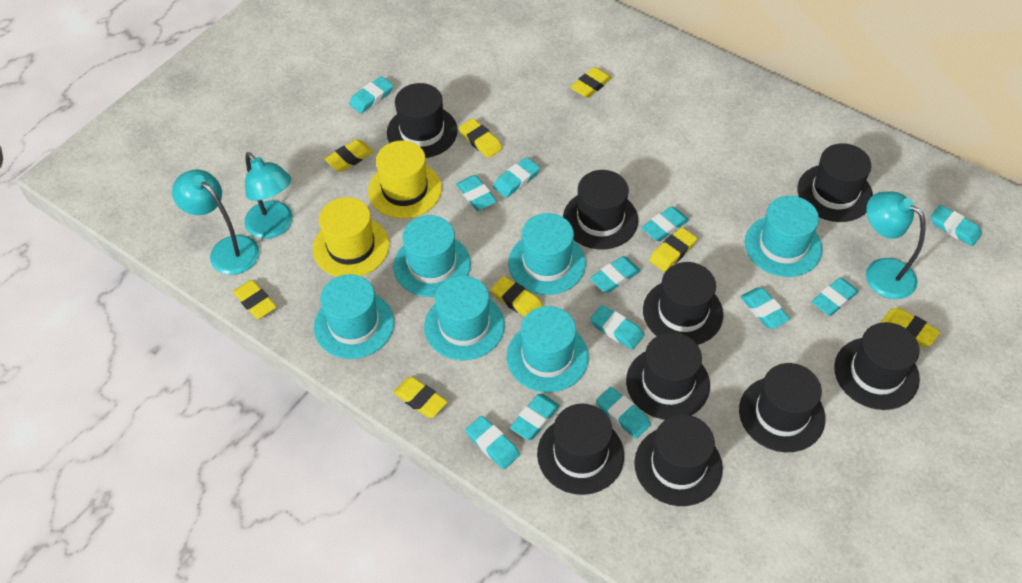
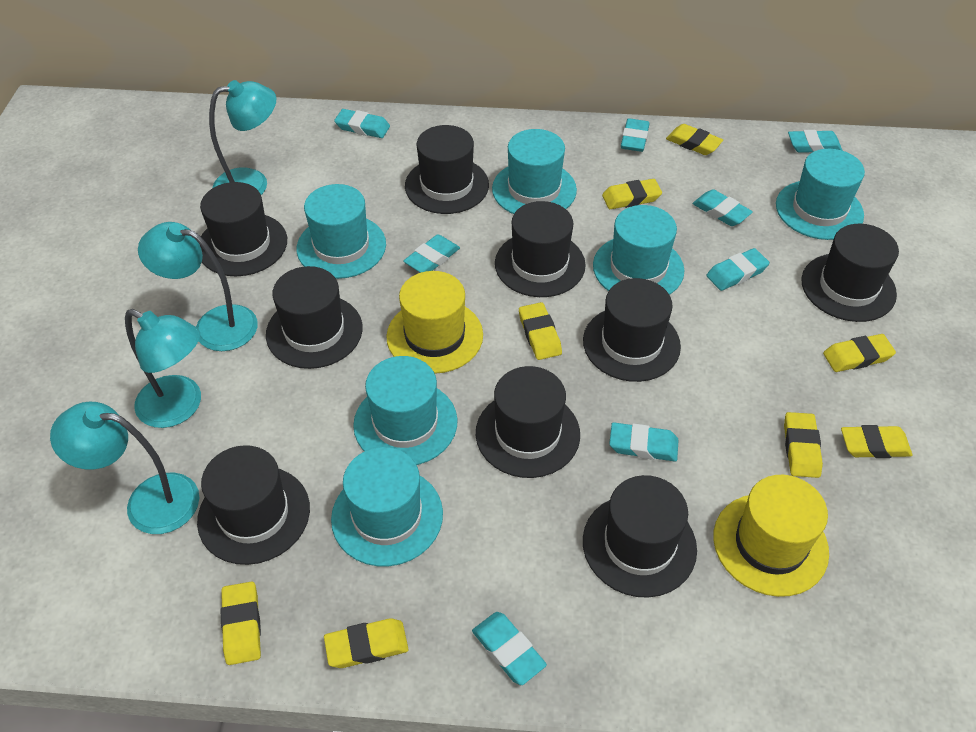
turquoise eraser: [349,76,393,113] [456,175,497,211] [465,416,520,469] [493,157,540,198] [510,394,560,440] [590,256,641,293] [590,305,644,350] [596,387,651,439] [641,206,689,241] [740,287,790,329] [812,277,859,316] [931,205,982,246] = 12 -> [334,109,390,138] [403,234,460,273] [472,612,547,685] [609,422,678,461] [621,118,650,152] [692,189,753,226] [706,248,770,291] [788,130,842,153] = 8
turquoise lamp: [172,169,260,275] [244,152,293,239] [866,191,926,299] = 3 -> [50,402,199,534] [125,309,201,428] [138,222,258,351] [209,80,276,195] = 4

